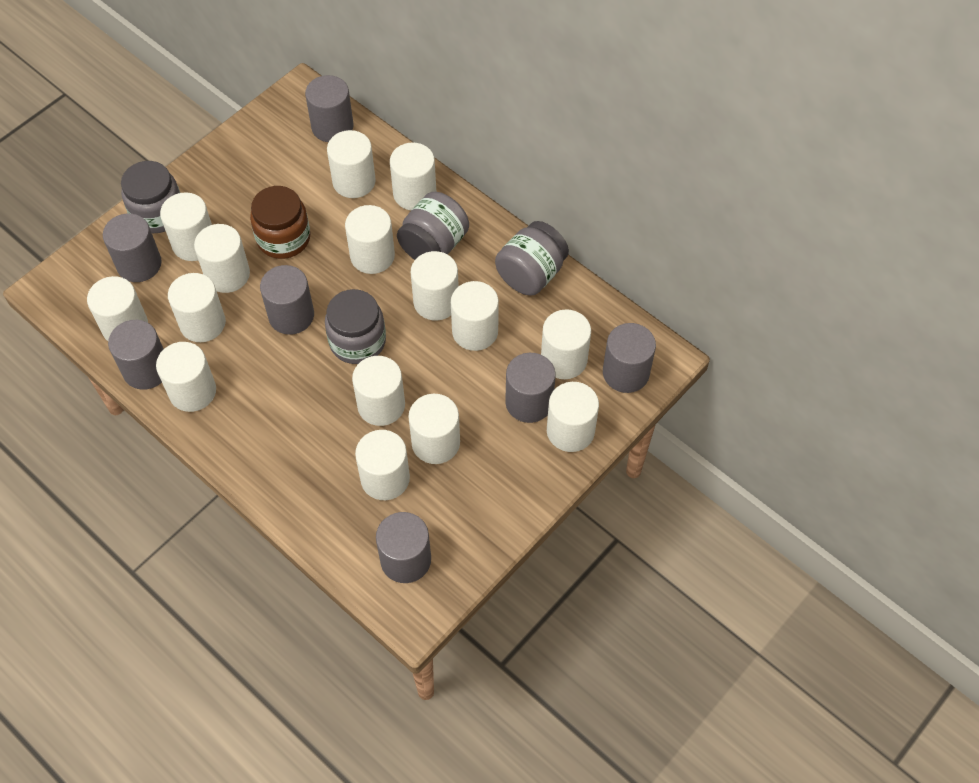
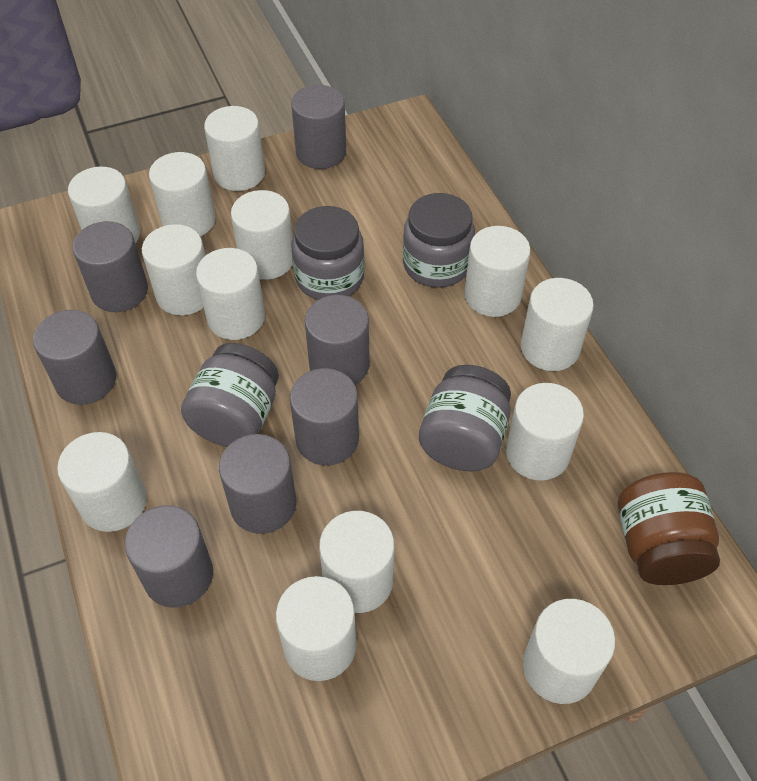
white cylinder: [87,276,148,341] [156,342,216,412] [160,192,212,261] [168,273,226,342] [194,224,250,293] [327,130,376,198] [345,205,395,274] [352,356,405,426] [355,430,410,500] [390,143,436,210] [408,394,460,464] [411,251,459,321] [451,281,499,351] [541,309,591,379] [547,382,599,452] = 15 -> [57,432,147,532] [68,167,140,243] [142,224,206,315] [149,152,216,237] [196,248,265,340] [204,106,265,191] [231,190,293,280] [276,576,356,681] [319,511,394,613] [464,226,530,317] [506,383,584,481] [521,278,594,371] [523,599,615,704] = 13

